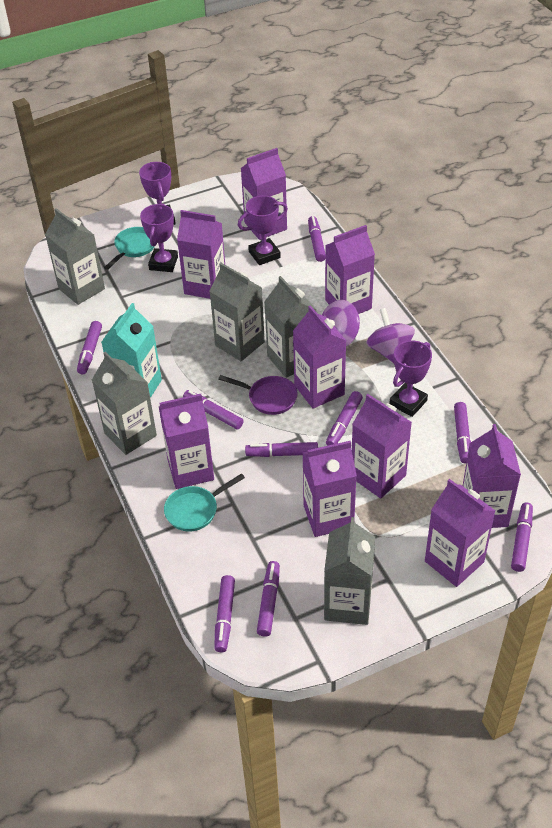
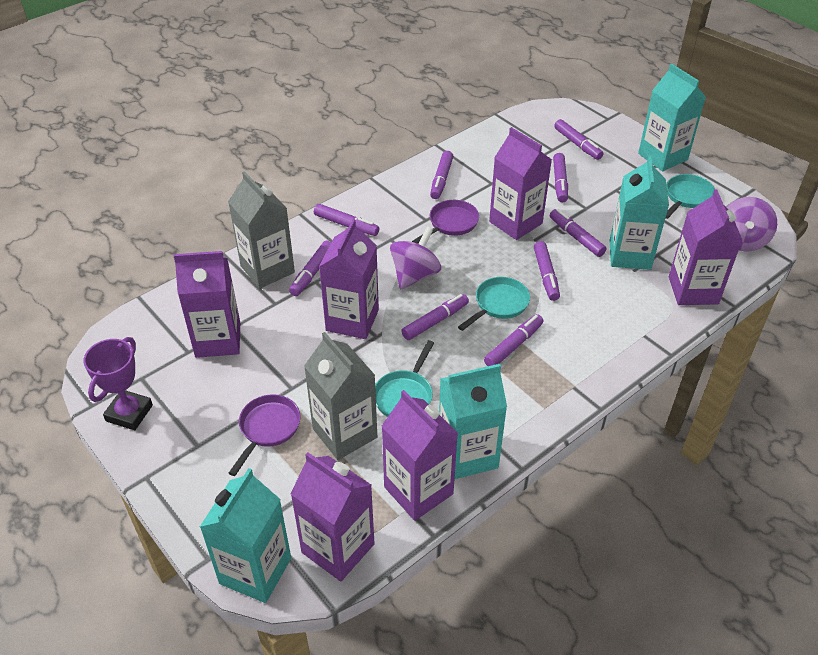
grey carton: [45,208,105,305] [92,352,157,455] [209,263,265,361] [264,276,317,378] [324,517,375,625] = 5 -> [228,171,295,288] [304,332,377,460] = 2
purple carton: [159,394,214,489] [177,210,225,299] [241,148,287,240] [293,305,346,409] [303,441,357,537] [325,225,375,314] [352,394,412,498] [425,479,495,587] [463,424,521,528] = 9 -> [174,251,240,358] [291,452,375,582] [319,219,379,339] [382,390,458,521] [489,127,552,240] [669,189,742,305] = 6
purple pan: [218,375,298,415] = 1 -> [229,394,301,476] [412,200,479,244] = 2
purple trophy: [139,162,176,225] [140,204,178,272] [238,196,288,265] [389,340,432,417] = 4 -> [83,337,153,430] = 1
turquoise carton: [102,303,162,398] = 1 -> [200,468,291,603] [439,364,507,479] [609,155,669,270] [638,63,706,171] = 4
turquoise pan: [104,227,155,270] [164,473,245,531] = 2 -> [375,340,434,417] [458,277,530,331] [666,174,715,219] = 3

